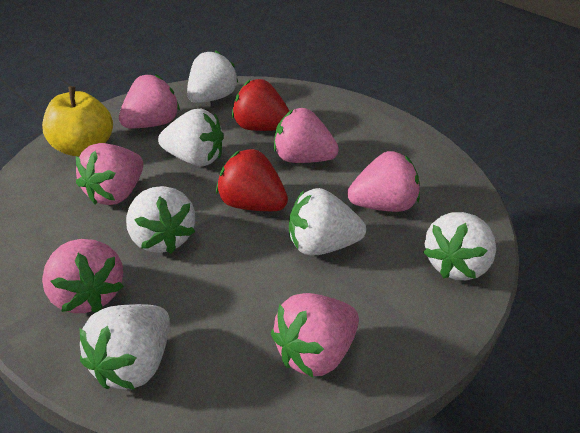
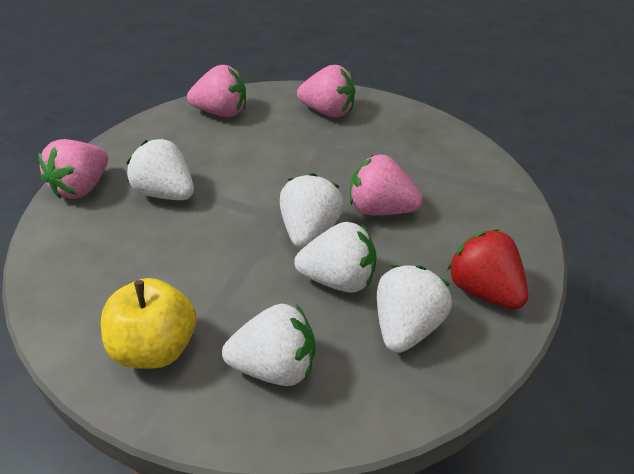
pink strawberry: [42,239,124,313] [76,143,143,205] [119,74,180,128] [271,293,359,377] [274,108,339,163] [347,151,420,212] = 6 -> [38,139,108,199] [187,65,246,117] [297,65,355,118] [350,155,422,215] = 4
red strawberry: [216,149,288,211] [232,79,289,131] = 2 -> [447,229,528,309] = 1
white strawberry: [79,304,170,389] [126,186,195,254] [158,109,224,166] [187,50,238,103] [289,188,366,256] [423,212,496,280] = 6 -> [127,139,194,200] [222,304,315,386] [280,173,344,249] [294,222,377,293] [377,265,452,353] = 5

